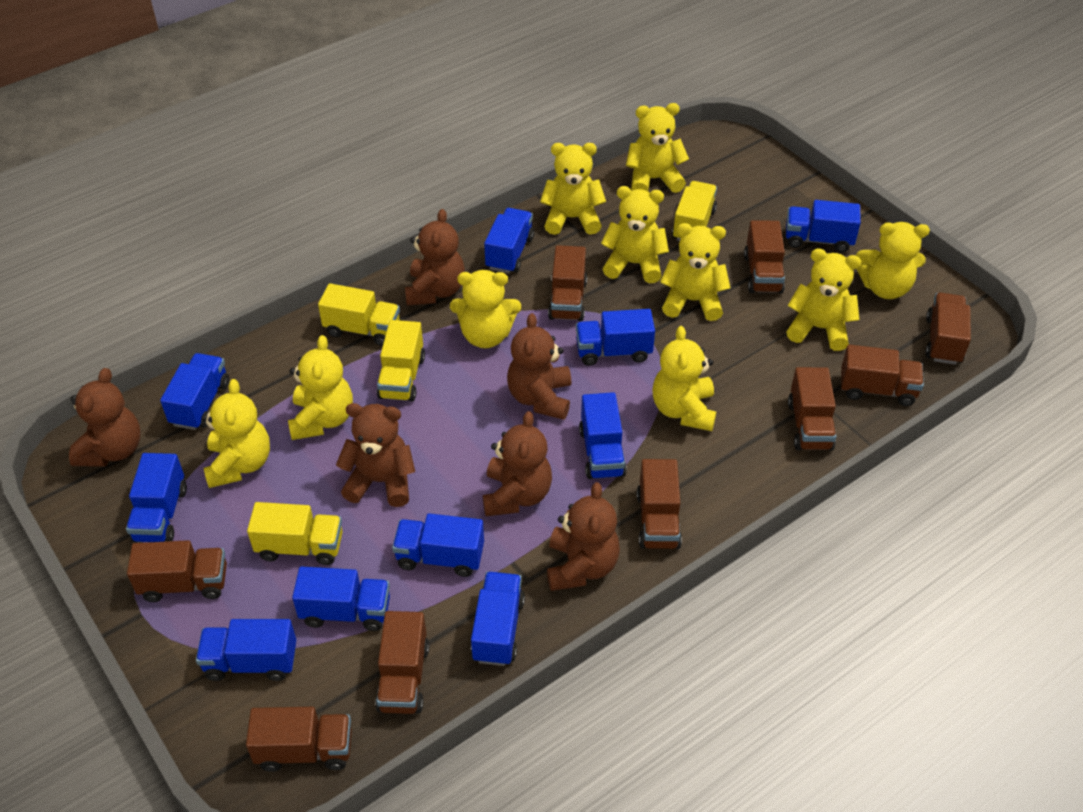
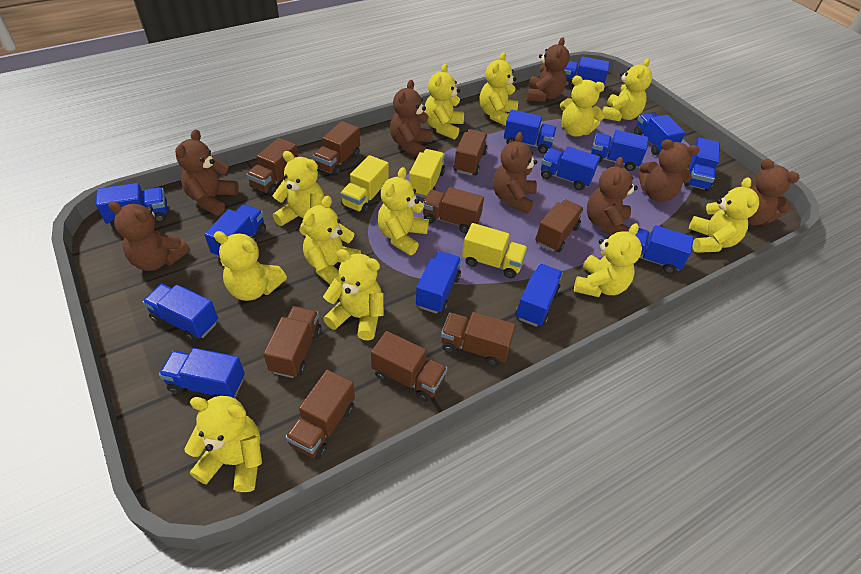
blue truck: [126,453,187,542] [160,353,229,430] [196,619,296,681] [292,566,390,631] [392,514,484,577] [471,572,525,666] [484,208,534,273] [576,309,655,366] [579,392,627,479] [786,200,861,253] = 10 -> [96,183,167,229] [142,284,218,341] [159,348,245,398] [204,204,266,258] [416,251,461,314] [504,110,557,154] [515,264,563,327] [541,146,600,190] [564,57,610,87] [591,130,649,171] [634,112,685,155] [635,225,694,274] [684,137,720,192] = 13
brown teddy bear: [69,368,140,466] [336,403,415,507] [405,209,465,306] [483,411,552,516] [507,313,571,420] [547,482,620,591] = 6 -> [108,201,190,271] [175,130,239,215] [390,80,433,157] [493,132,537,214] [526,37,570,102] [587,157,638,234] [639,139,699,202] [739,159,799,225] = 8
yellow teddy bear: [201,379,270,488] [288,335,353,440] [450,270,521,348] [540,143,606,235] [601,186,669,283] [626,103,689,193] [652,326,716,431] [660,223,731,321] [786,248,861,351] [856,222,930,299] = 10 -> [184,396,262,492] [214,231,287,301] [273,151,324,236] [303,196,361,285] [323,249,384,341] [378,167,429,255] [424,64,464,139] [480,52,518,126] [560,76,605,137] [574,223,642,297] [602,58,652,121] [689,177,759,253] = 12
yellow truck: [247,502,343,565] [318,283,400,346] [377,320,425,402] [672,181,717,241] = 4 -> [340,155,389,214] [409,149,445,198] [462,223,528,278] = 3

